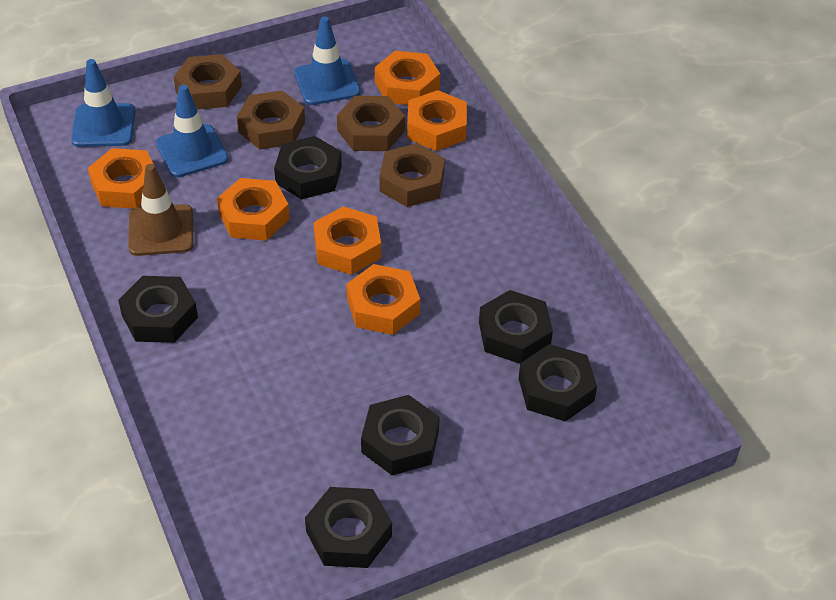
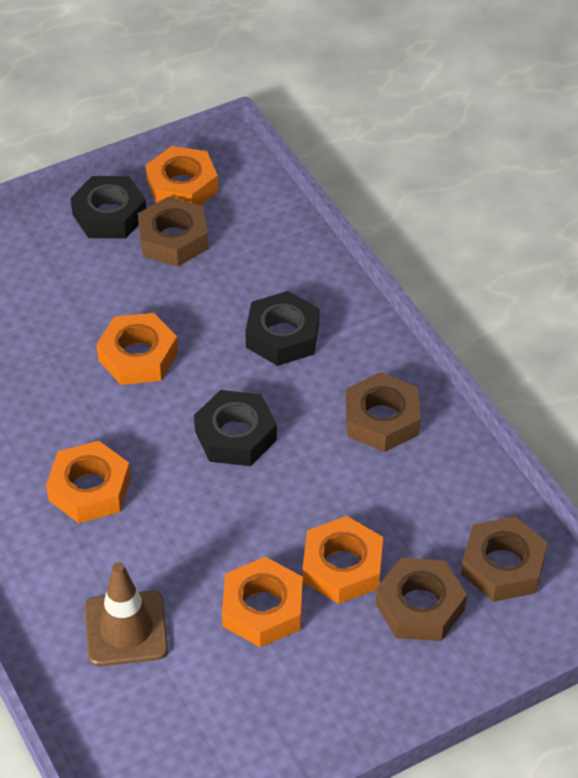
black nut: [118,276,198,343] [274,136,342,199] [305,487,392,568] [361,395,440,475] [479,290,553,364] [519,344,597,422] = 6 -> [70,176,146,239] [194,390,277,466] [245,291,319,366] = 3
blue traffic cone: [71,59,135,147] [156,84,229,177] [294,16,361,105] = 3 -> none = 0
orange nut: [88,148,153,209] [217,178,290,241] [314,206,381,275] [346,264,420,335] [375,51,440,105] [407,90,467,151] = 6 -> [46,441,131,523] [96,313,178,385] [146,146,218,205] [222,557,303,647] [303,516,383,604] = 5

